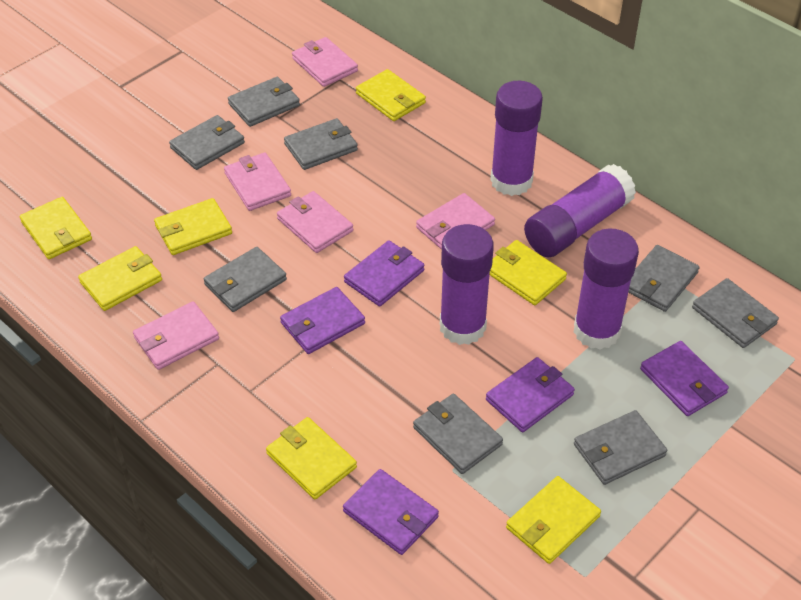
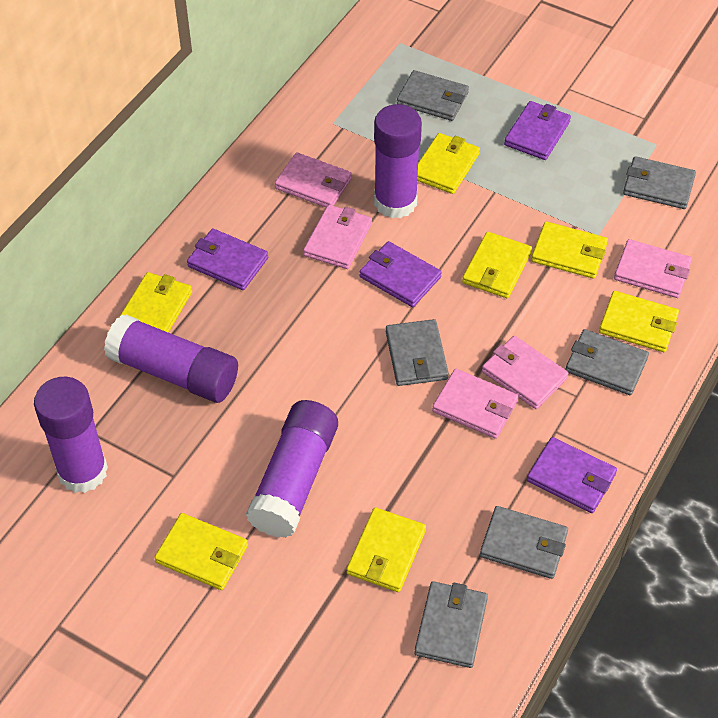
grey wallet: [169,115,245,170] [204,247,287,312] [228,77,300,127] [284,118,358,170] [413,394,503,474] [574,410,667,485] [628,245,700,312] [692,278,779,348] = 8 -> [386,319,449,386] [397,70,469,121] [414,581,488,668] [480,506,568,579] [565,329,649,395] [623,156,696,209] = 6
purple wallet: [280,287,365,354] [343,469,439,555] [344,240,425,307] [486,357,575,432] [640,341,729,416] = 5 -> [187,229,268,290] [360,241,442,307] [504,101,571,160] [527,437,617,513] = 4

